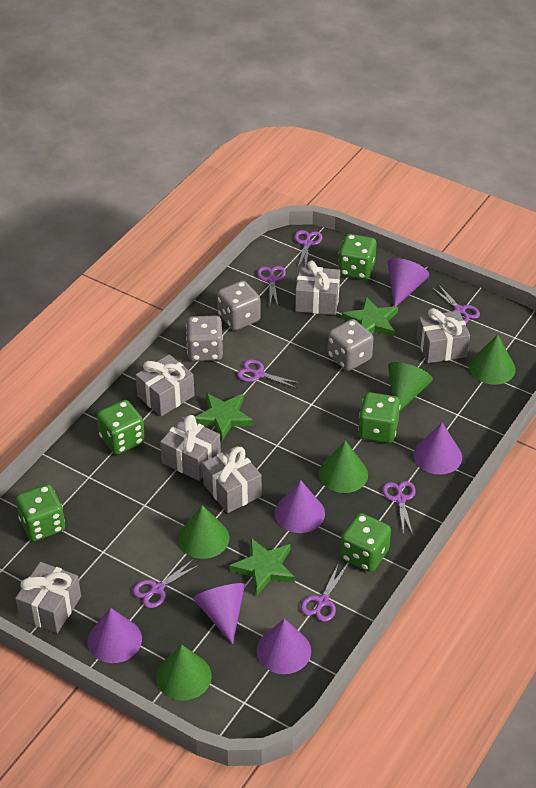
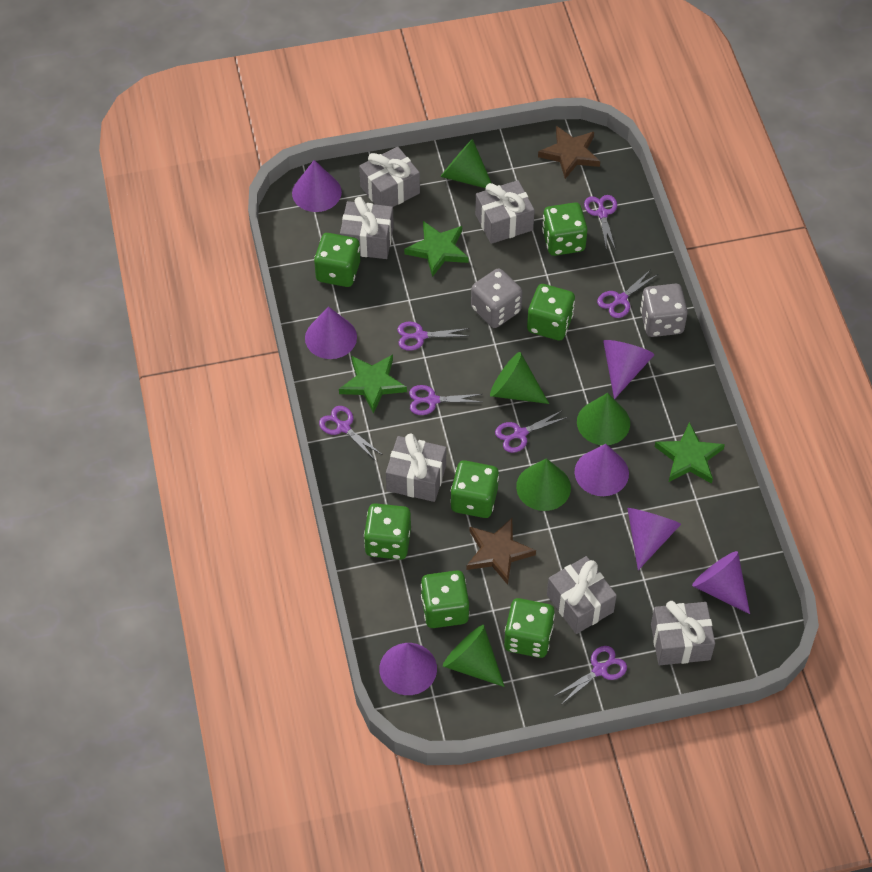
brown star: none = 0 -> [467,518,536,585] [538,126,600,179] = 2
green dice: [16,484,65,541] [97,400,145,455] [338,234,377,280] [340,513,391,572] [358,392,400,443] = 5 -> [314,233,360,287] [364,503,411,560] [421,570,469,628] [450,460,499,518] [504,598,555,658] [527,284,575,340] [542,202,588,256] = 7
grey dice: [186,315,223,361] [217,280,261,330] [327,319,374,371] = 3 -> [471,268,523,328] [640,284,688,337] = 2
purple cone: [88,608,142,663] [193,583,245,644] [257,618,311,674] [275,480,325,533] [388,258,429,307] [413,423,462,475] = 6 -> [292,160,342,212] [305,307,357,359] [379,643,437,695] [575,444,629,496] [603,340,654,399] [627,508,681,570] [692,551,750,614] = 7

